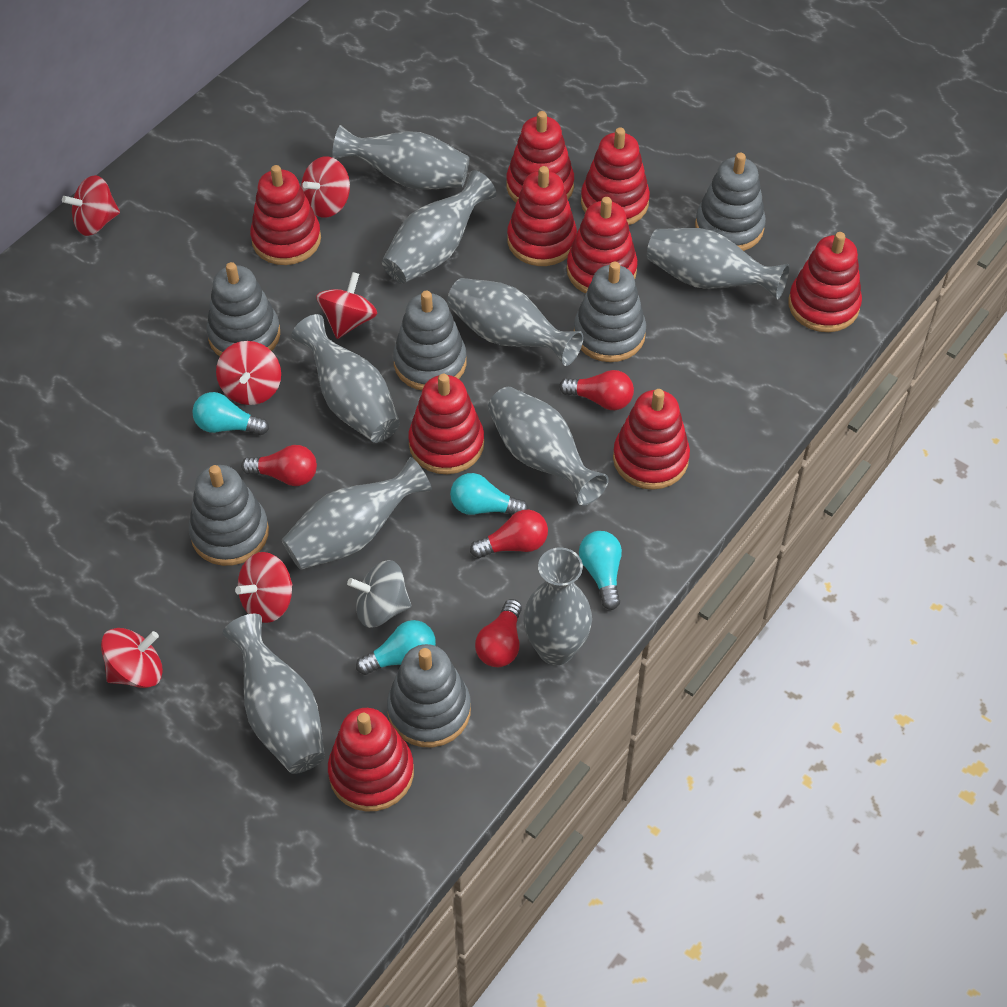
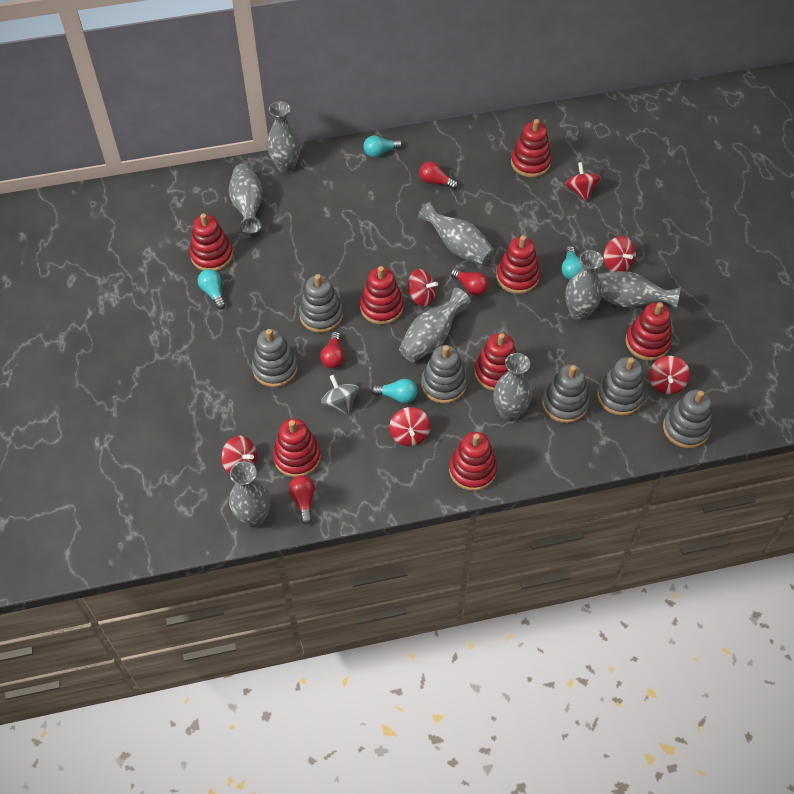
grey vase: [223,614,325,774] [282,457,432,570] [291,314,400,443] [332,125,469,190] [382,170,496,284] [447,278,583,366] [488,387,609,505] [523,547,592,665] [647,228,790,300] = 9 -> [229,164,263,234] [229,461,271,527] [267,101,301,173] [399,288,471,362] [417,202,494,265] [493,353,532,422] [565,250,603,321] [597,271,681,309] = 8
red stacking toy: [250,165,321,265] [328,708,414,811] [408,374,484,474] [506,111,574,203] [507,166,577,266] [567,197,638,293] [581,127,650,225] [613,389,690,490] [788,232,862,332] = 9 -> [190,213,233,271] [273,418,321,477] [360,266,404,325] [449,432,497,491] [474,333,516,391] [496,235,540,294] [511,119,552,178] [626,302,672,361] = 8

